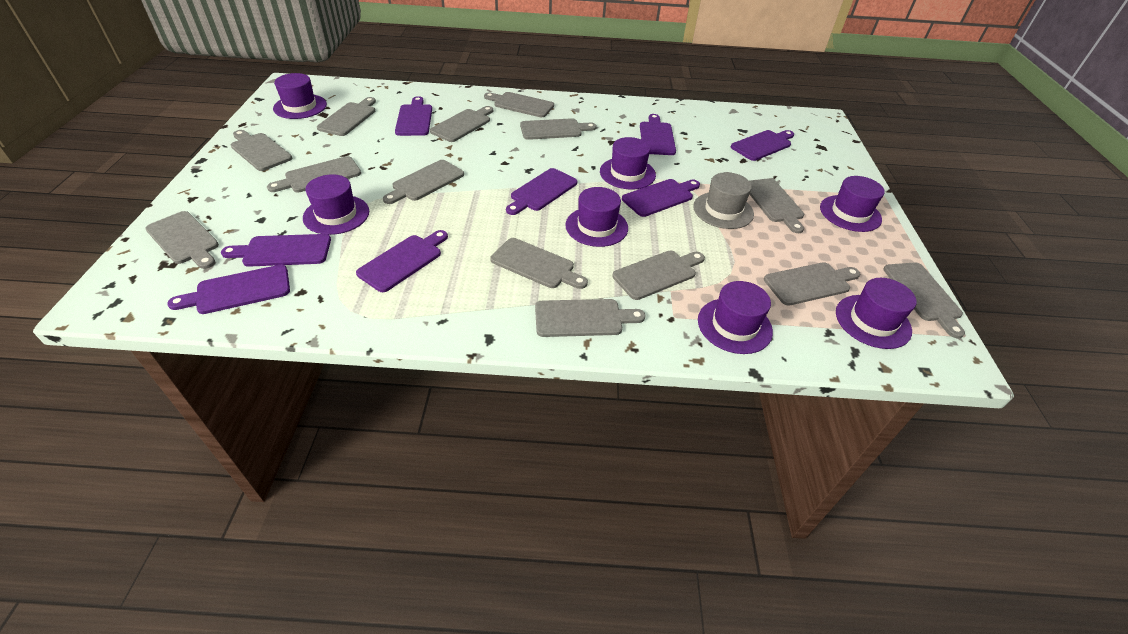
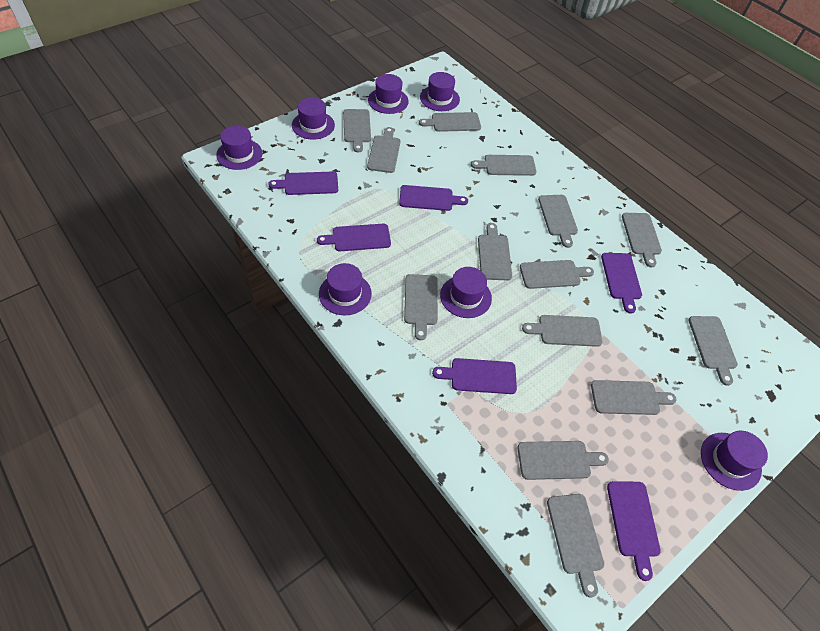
grey hat: [693,172,754,229] = 1 -> none = 0
purple cutting board: [167,265,290,314] [221,234,331,267] [356,230,448,292] [395,96,432,136] [506,168,577,215] [622,179,700,217] [640,114,676,155] [731,130,794,161] = 8 -> [268,172,338,195] [317,224,391,251] [399,185,468,211] [432,358,517,394] [601,253,642,314] [607,481,661,581] = 6

